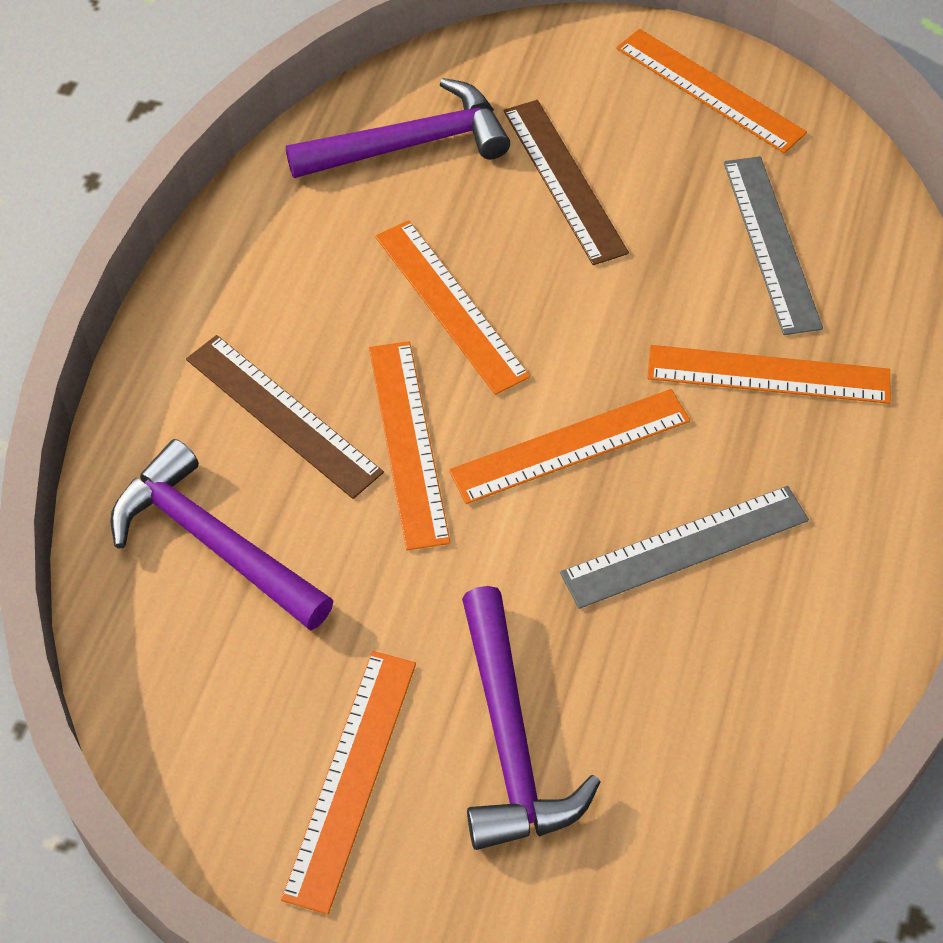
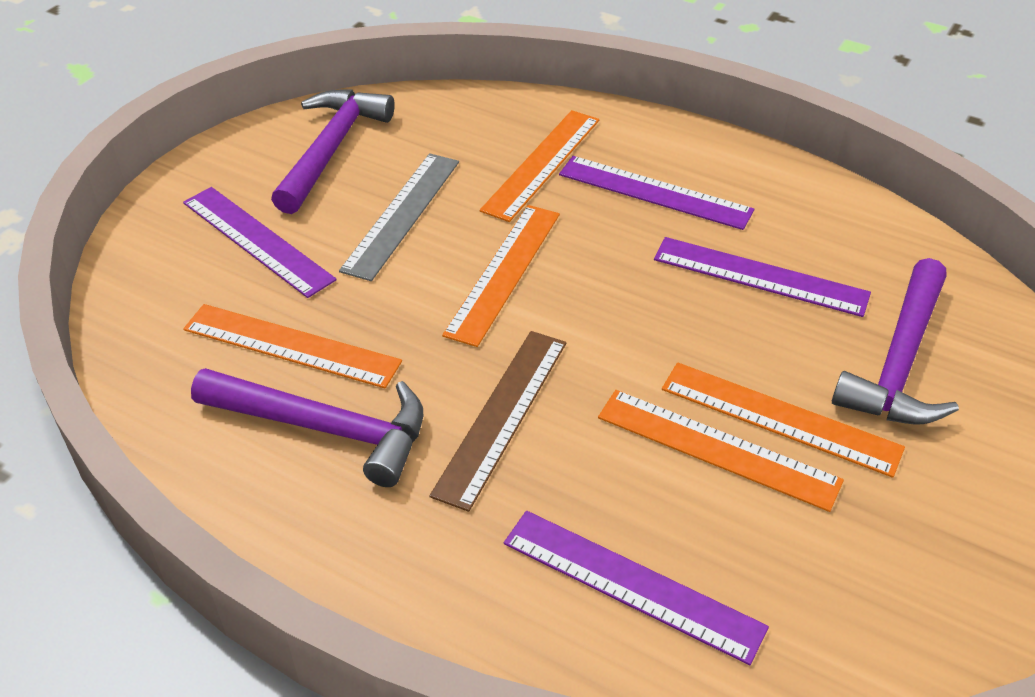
brown ruler: [186,335,384,499] [504,100,629,265] = 2 -> [429,331,566,512] = 1
grey ruler: [560,486,809,609] [724,156,823,335] = 2 -> [339,153,459,281] = 1
orange ruler: [281,651,416,915] [369,341,450,551] [375,220,530,395] [449,389,690,504] [616,29,807,153] [647,345,891,404] = 6 -> [183,304,402,388] [442,205,560,347] [480,110,599,222] [598,390,844,512] [662,362,905,478] = 5
purple ruler: none = 0 -> [183,187,337,298] [504,511,769,665] [559,156,754,230] [654,237,871,317] = 4

